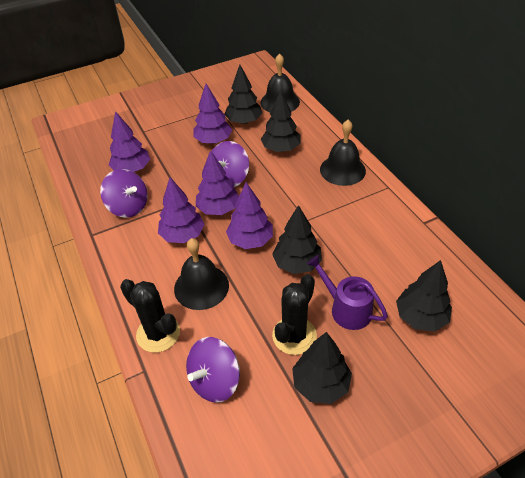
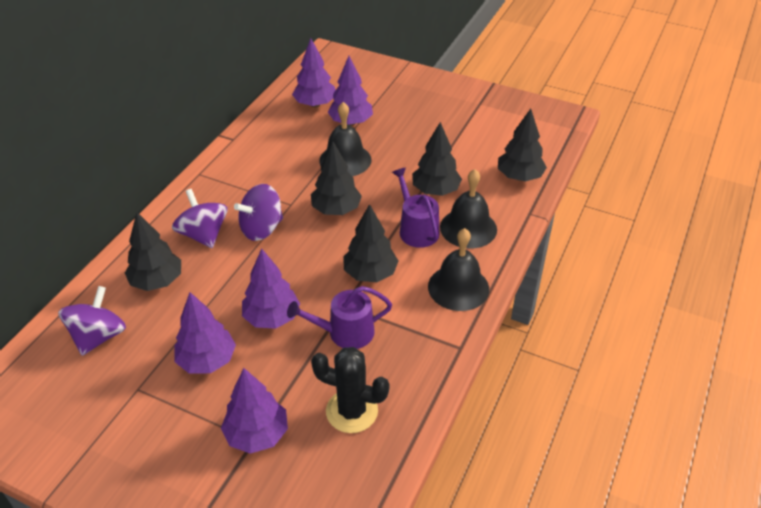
black cactus: [120,279,180,353] [272,274,317,355] = 2 -> [311,347,389,433] = 1
purple watering can: [307,255,388,330] = 1 -> [287,286,392,349] [392,168,439,248] = 2

